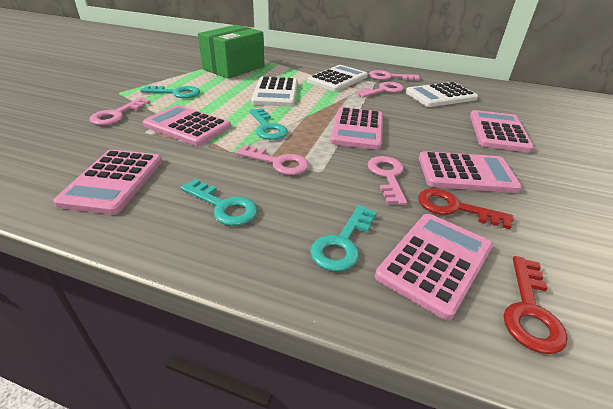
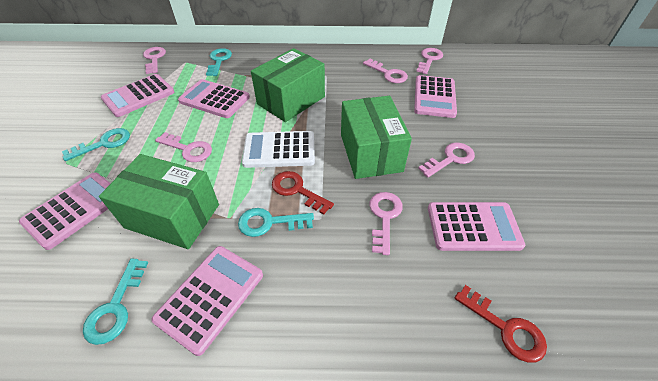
green box: [198,25,264,79] = 1 -> [99,154,219,249] [251,48,325,122] [341,96,412,179] = 3
pink key: [90,98,151,125] [235,145,309,175] [356,82,404,97] [367,156,407,205] [369,70,420,81] = 5 -> [143,47,166,74] [155,132,212,162] [363,58,408,83] [369,192,403,255] [416,48,443,74] [418,143,475,178] = 6
white calculator: [251,77,298,107] [307,65,368,92] [406,82,478,107] = 3 -> [242,131,315,168] = 1

